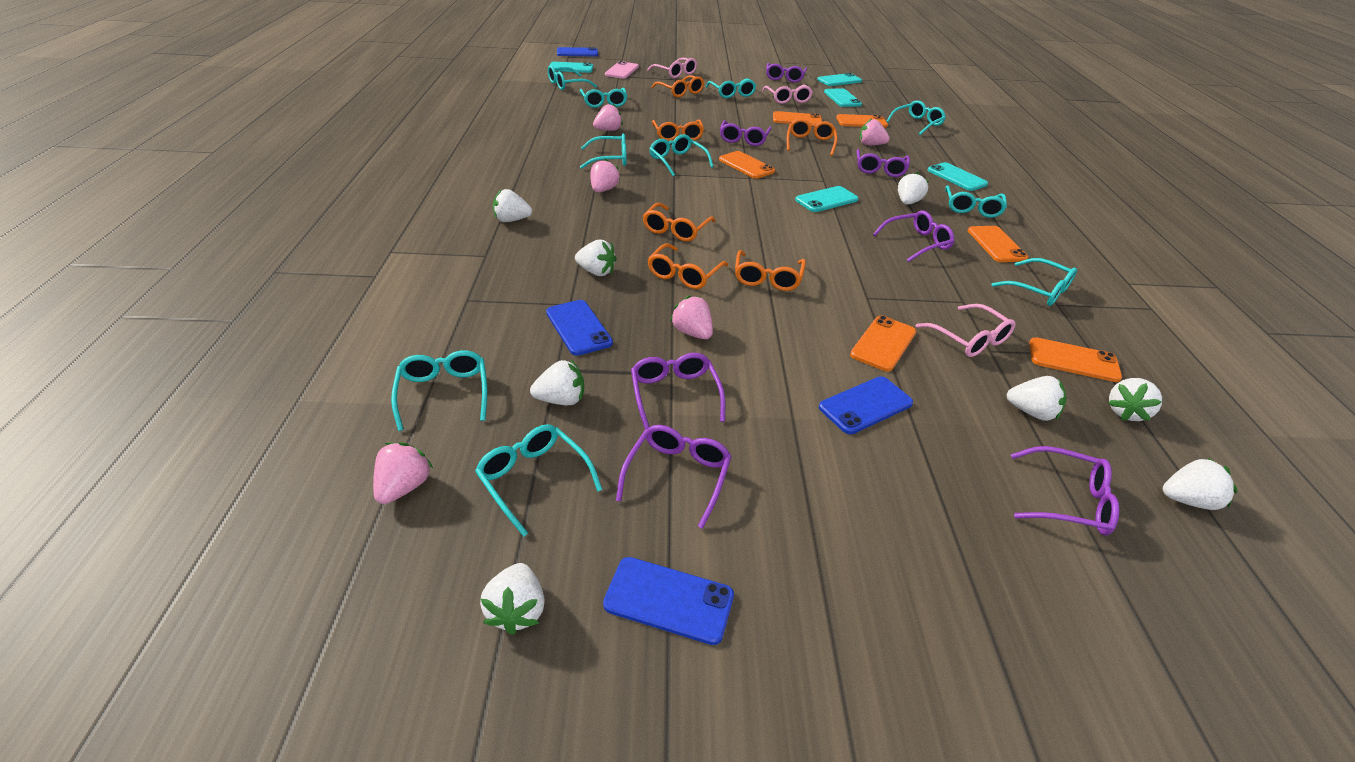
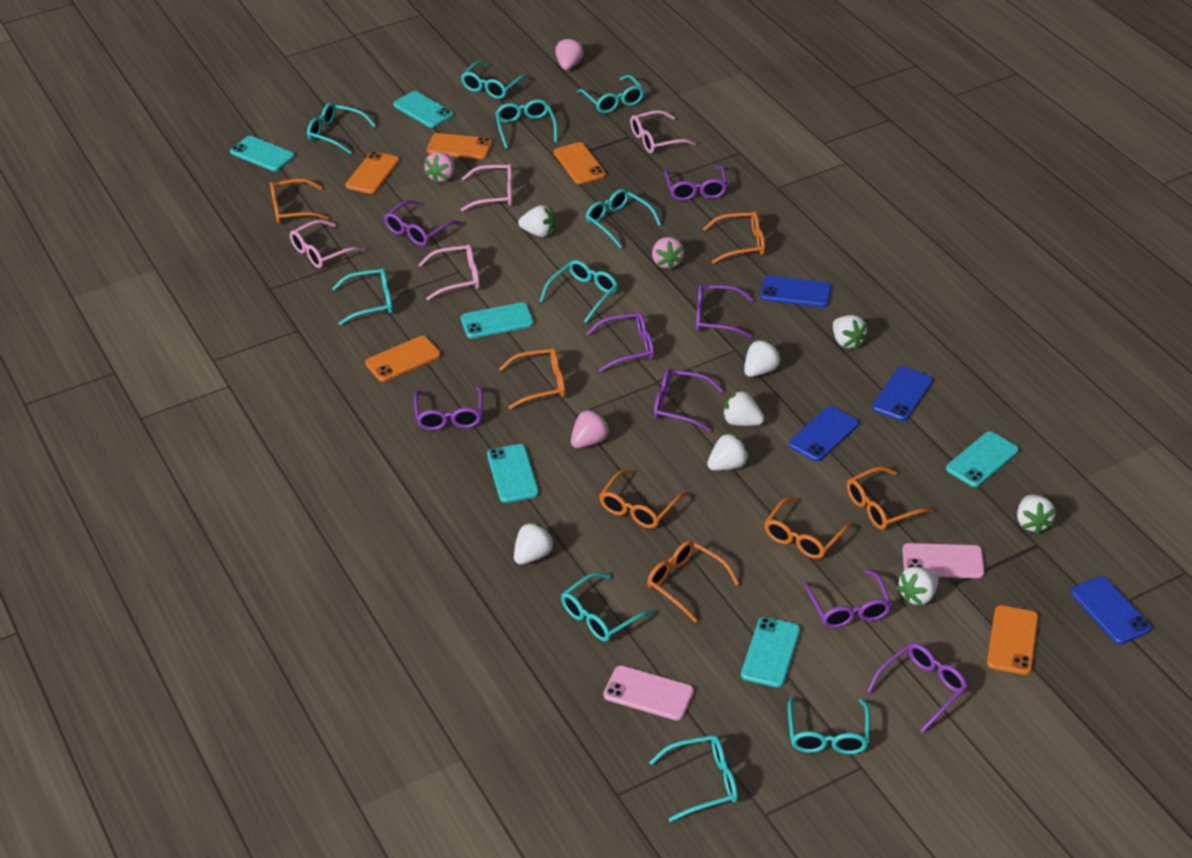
orange glasses: [643,203,715,242] [648,243,728,289] [652,75,704,97] [652,119,704,141] [735,250,806,291] [787,119,837,156] = 6 -> [270,178,329,224] [499,348,565,409] [599,470,686,528] [647,540,739,622] [703,211,765,264] [764,497,852,559] [847,467,933,530] = 7
orange phone: [719,151,775,179] [773,111,822,125] [836,114,888,128] [850,316,916,371] [968,226,1028,262] [1029,337,1122,382] = 6 -> [345,151,399,194] [365,336,441,382] [427,133,492,159] [554,142,606,184] [987,605,1038,675] = 5
pink glasses: [647,58,697,78] [762,85,813,104] [916,304,1015,357] = 3 -> [290,220,365,268] [418,244,480,300] [461,164,512,211] [630,110,697,153] = 4
pink phone: [605,61,639,78] = 1 -> [603,666,694,720] [902,543,985,578] = 2
pink strawberry: [373,442,433,504] [590,159,620,193] [593,104,623,131] [670,295,713,339] [859,118,890,145] = 5 -> [424,152,454,183] [555,37,584,70] [571,409,611,448] [652,237,684,271] = 4
purple glasses: [616,425,732,529] [631,353,725,430] [720,120,771,146] [766,63,807,83] [857,149,910,177] [873,211,955,262] [1010,446,1119,536] = 7 -> [384,200,461,246] [414,387,483,430] [586,312,654,372] [654,369,723,432] [664,166,727,201] [696,284,754,338] [804,570,892,628] [867,643,968,733] = 8
turquoise phone: [550,62,593,73] [795,186,859,212] [817,73,862,86] [824,88,862,107] [928,162,988,191] = 5 -> [230,136,295,171] [393,91,453,128] [461,302,534,339] [487,444,539,503] [741,617,800,688] [946,431,1019,487] = 6

